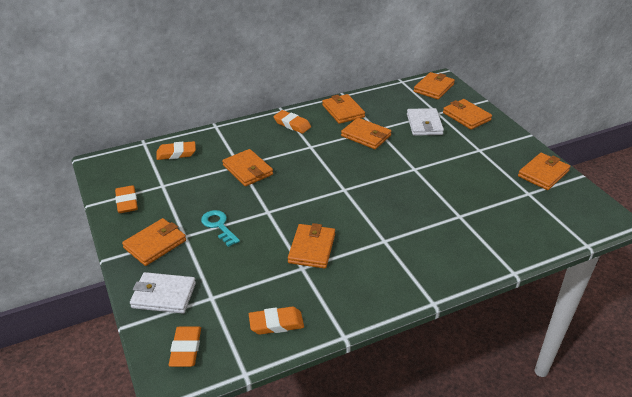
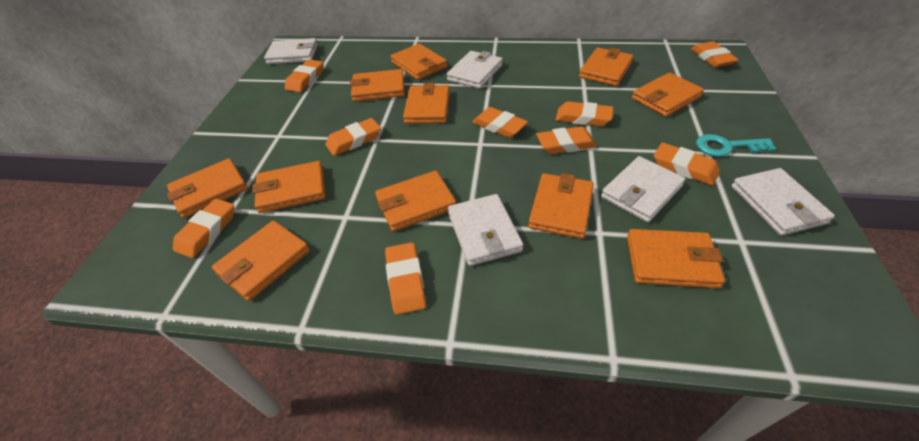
orange eraser: [115,185,138,213] [156,141,196,160] [169,326,201,367] [249,307,304,335] [273,110,311,134] = 5 -> [173,199,234,258] [285,59,323,92] [325,118,381,156] [385,242,426,315] [472,107,528,138] [536,126,597,154] [556,101,614,126] [654,142,720,186] [691,41,739,68] = 9
orange wallet: [122,218,186,266] [222,149,273,186] [288,223,335,269] [322,94,365,124] [341,118,392,149] [414,72,455,99] [443,99,492,130] [518,153,570,190] = 8 -> [167,158,248,218] [212,220,310,301] [252,161,326,213] [350,69,405,102] [375,171,456,231] [391,44,447,80] [403,83,450,124] [528,173,594,239] [579,47,634,86] [627,229,725,288] [632,73,704,117] = 11
white wallet: [130,272,196,314] [407,108,444,136] = 2 -> [264,38,318,64] [447,51,503,89] [448,194,523,266] [601,156,685,222] [732,168,835,236] = 5

